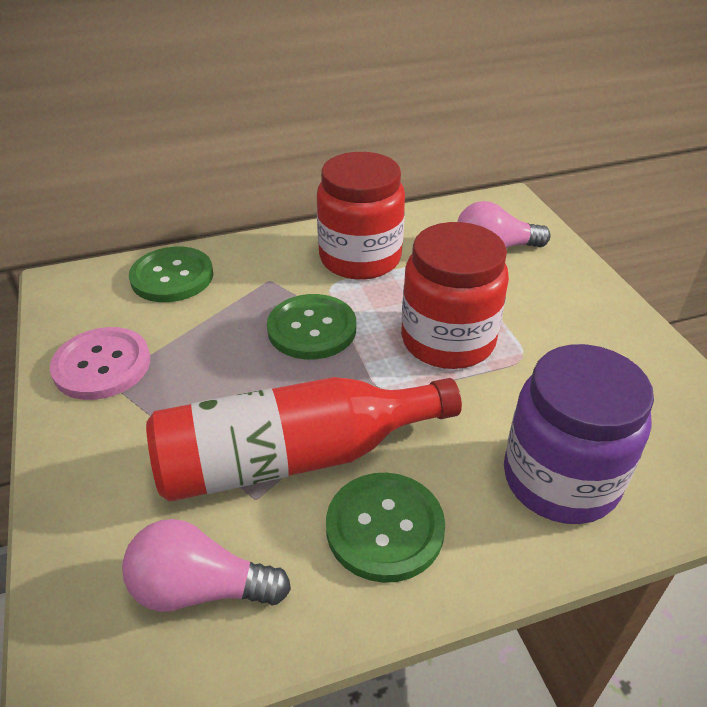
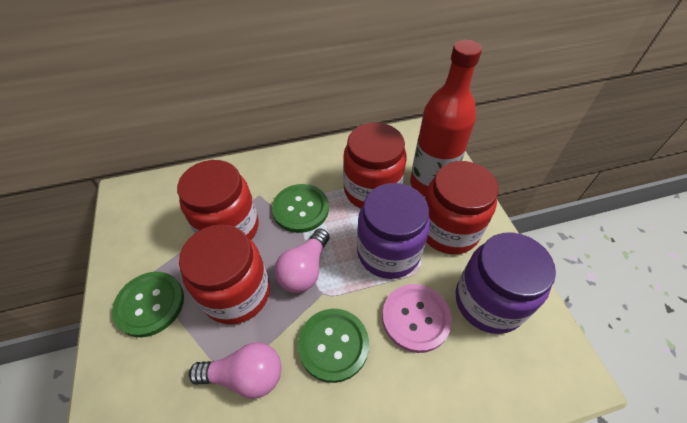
purple jar: [504,344,654,524] = 1 -> [357,183,430,279] [456,232,556,334] = 2
red jar: [317,152,405,280] [401,222,509,369] = 2 -> [177,160,259,240] [179,224,270,324] [343,122,407,208] [425,161,499,254] = 4

